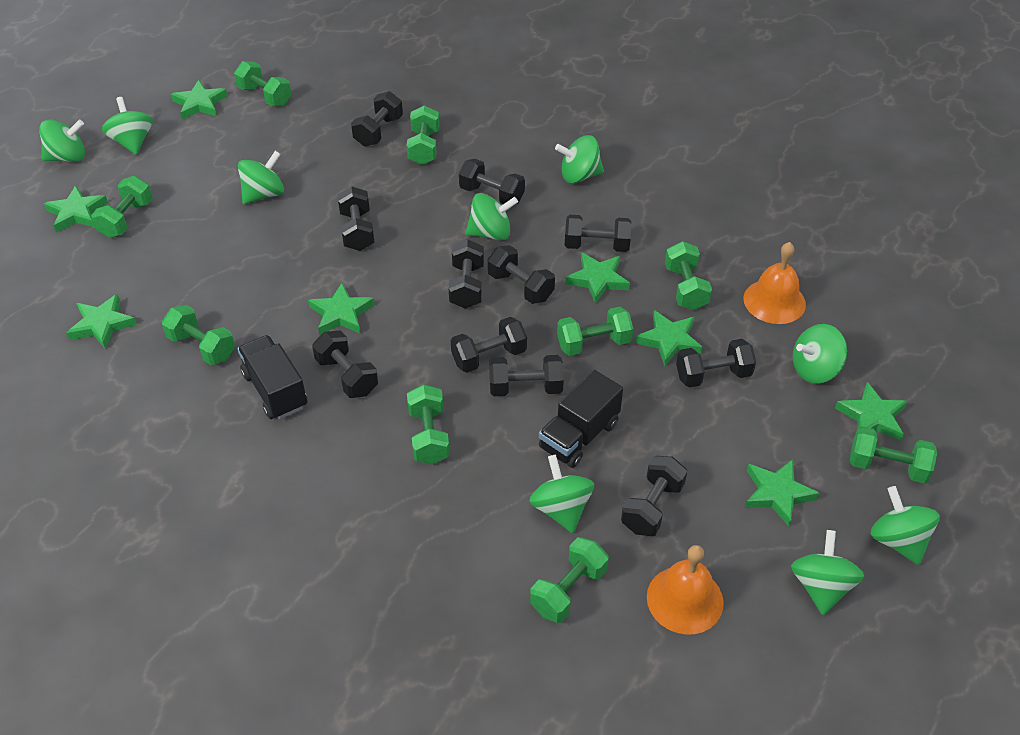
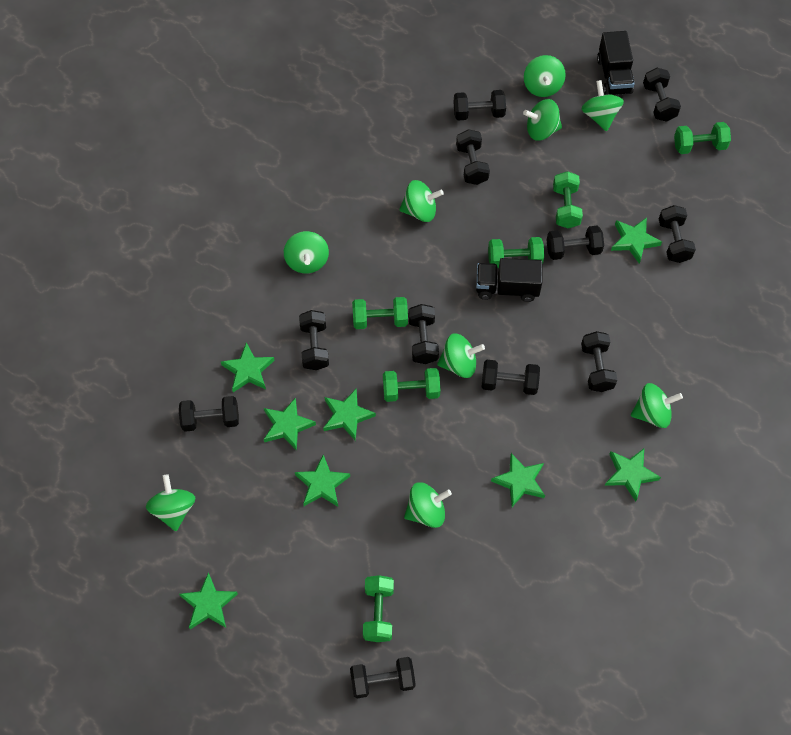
green dumbbell: [91,176,153,238] [162,305,235,365] [234,61,292,106] [407,105,439,165] [407,384,450,465] [530,537,609,623] [557,307,633,356] [665,241,712,310] [850,426,937,483] = 9 -> [352,297,408,329] [363,575,394,642] [383,368,440,402] [488,237,544,268] [553,171,583,228] [674,122,731,154] = 6
orange bell: [647,545,724,635] [744,242,806,324] = 2 -> none = 0

